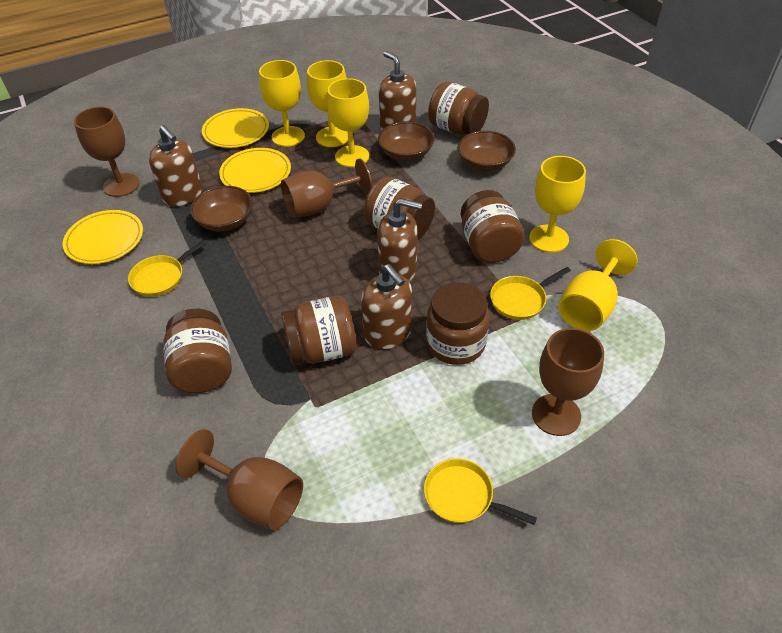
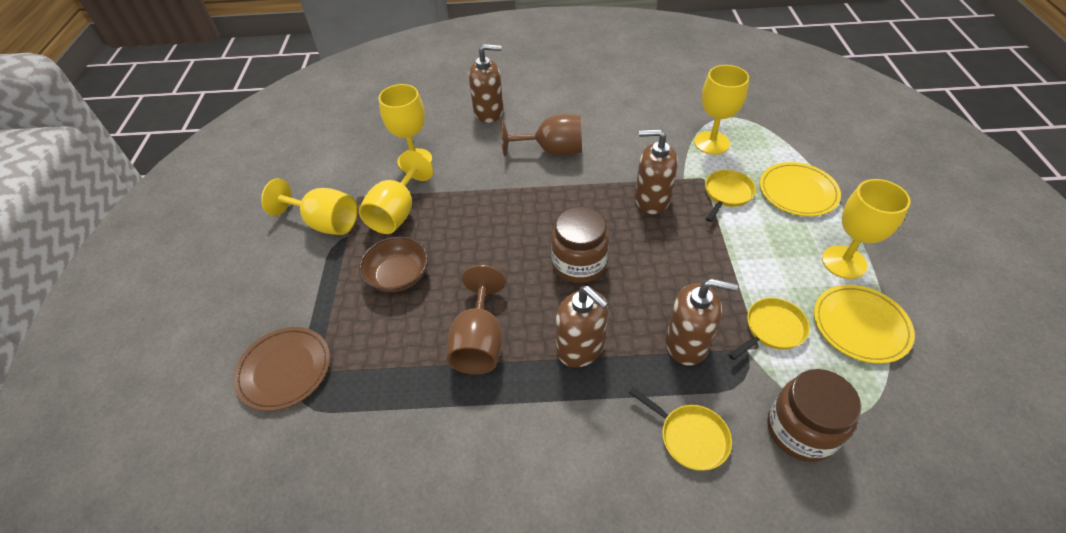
brown bowl: [190,186,253,231] [378,122,435,161] [458,131,516,171] = 3 -> [359,236,428,292] = 1
brown goblet: [74,107,140,197] [175,429,303,530] [281,159,372,218] [532,328,604,436] = 4 -> [447,265,505,375] [501,114,582,156] = 2
brown jar: [163,309,232,393] [281,295,356,364] [364,177,435,240] [426,282,489,365] [428,82,489,135] [460,190,525,263] = 6 -> [551,207,609,283] [767,369,862,462] = 2
brown plate: none = 0 -> [233,327,330,411] = 1
yellow plate: [63,210,143,264] [202,108,269,148] [219,148,291,193] = 3 -> [760,162,841,216] [814,285,915,364] = 2

